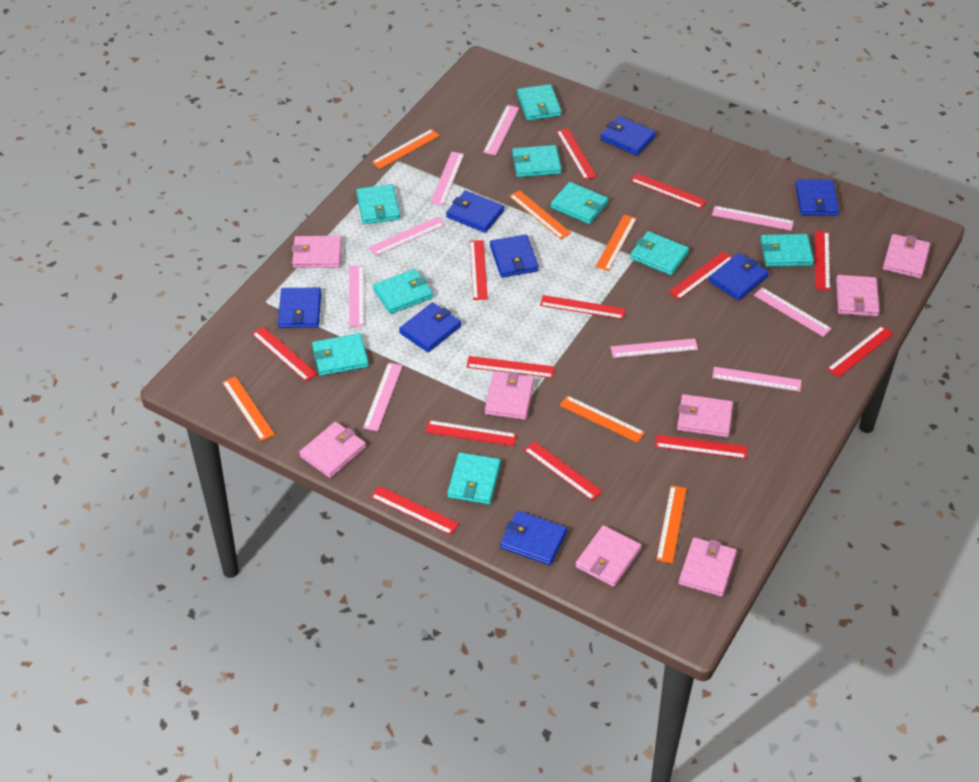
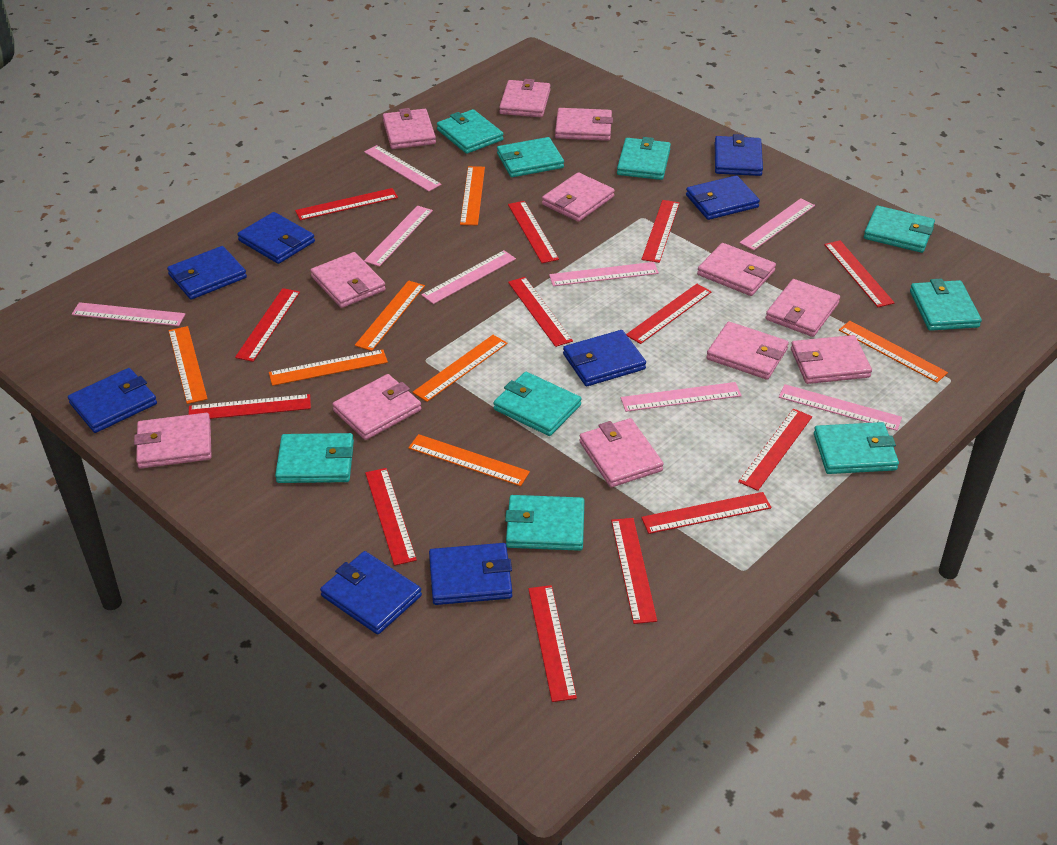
orange ruler: [222,376,275,441] [372,129,440,169] [509,190,571,239] [560,395,645,443] [596,215,637,271] [656,485,687,564] = 6 -> [168,326,208,404] [269,349,388,386] [355,280,425,351] [408,434,530,486] [412,335,508,402] [460,166,485,225] [839,321,948,383] = 7
pink ruler: [349,265,364,327] [363,363,403,431] [369,217,445,256] [430,152,464,205] [483,105,519,156] [611,338,698,358] [712,206,794,231] [712,367,802,392] [754,287,832,337] = 9 -> [72,302,185,326] [364,145,442,192] [364,206,433,267] [422,250,516,304] [549,262,659,286] [621,382,742,412] [739,198,815,250] [779,384,902,431] = 8
pink wallet: [292,236,342,268] [299,422,366,478] [485,372,534,420] [575,525,642,587] [677,394,733,437] [679,537,737,597] [836,275,880,317] [883,234,930,278] = 8 -> [134,413,212,468] [310,252,386,308] [332,374,421,440] [383,108,436,149] [499,79,551,117] [542,172,615,222] [555,108,613,141] [579,418,664,488] [697,243,776,296] [706,322,789,380] [766,279,840,337] [791,335,872,384] = 12

